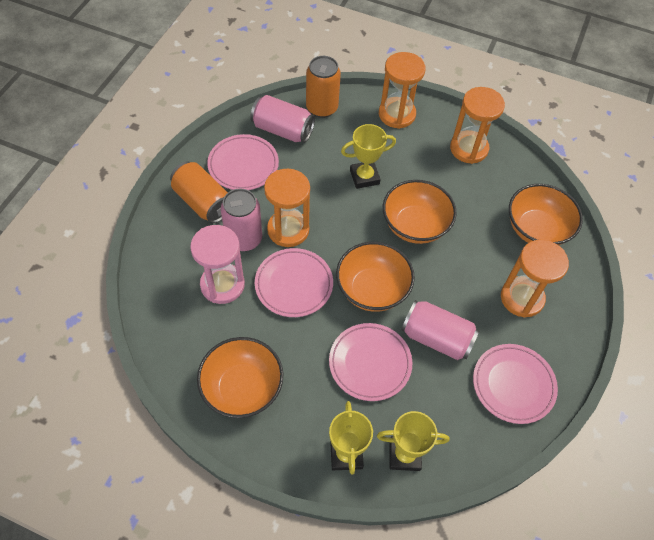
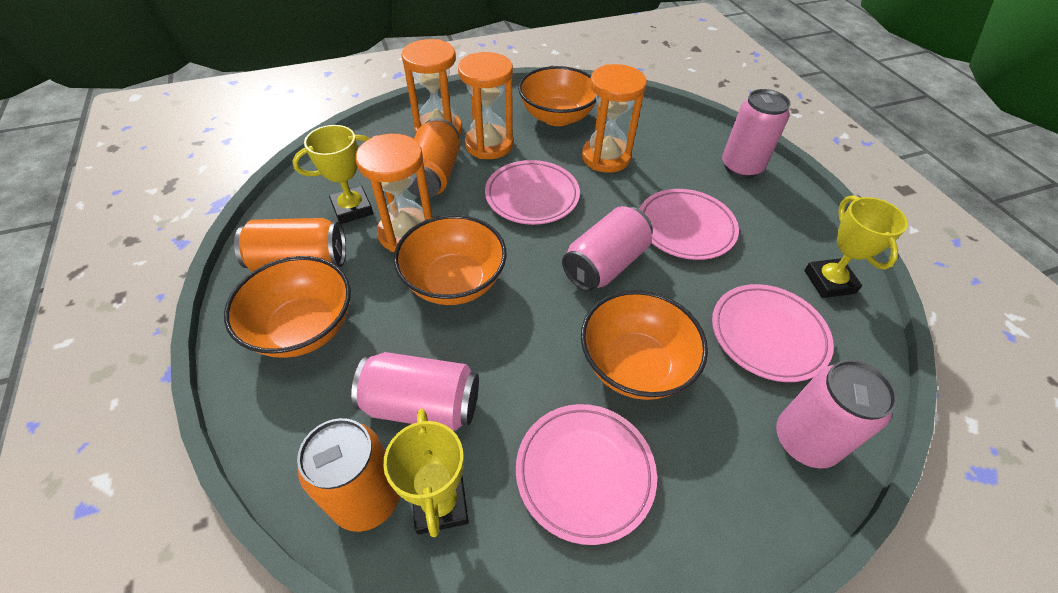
orange can: [170,161,228,223] [306,56,341,118] = 2 -> [234,218,346,272] [297,418,400,532] [407,118,460,198] = 3
pink can: [221,189,262,251] [250,95,315,143] [401,300,480,360] = 3 -> [351,352,479,431] [562,206,653,292] [722,89,791,178] [776,360,897,469] = 4
pink hourglass: [190,225,245,304] = 1 -> none = 0

